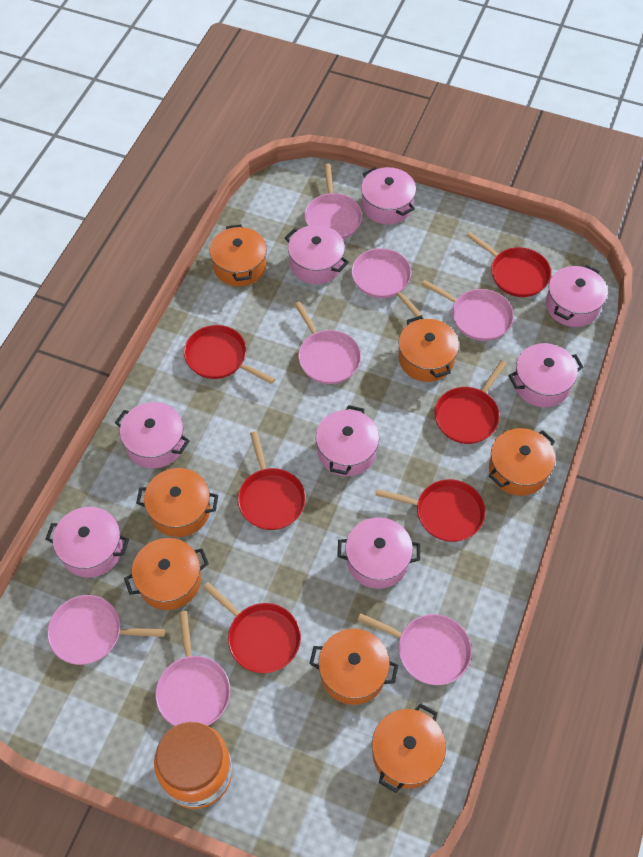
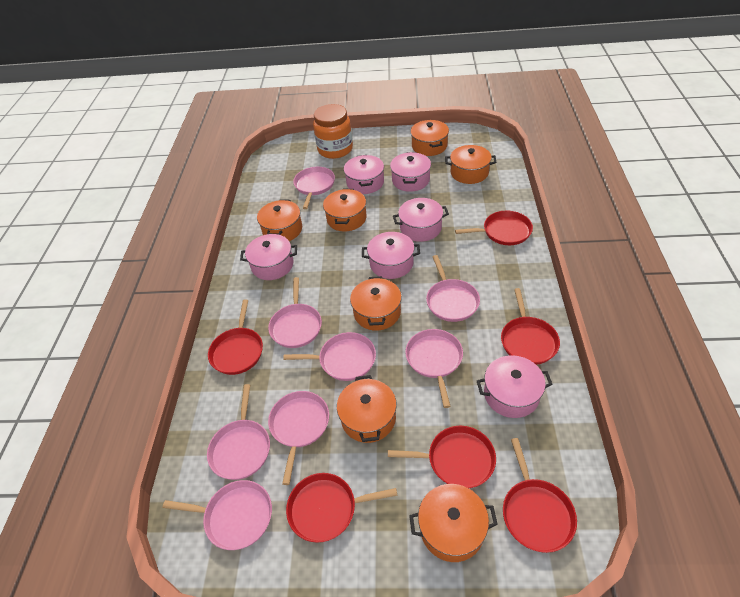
pink pan: [47,595,165,665] [155,611,230,726] [294,302,361,384] [305,164,362,239] [351,248,423,317] [358,613,472,685] [421,280,514,341] = 7 -> [163,480,272,550] [207,384,270,480] [268,277,322,348] [268,391,329,485] [283,332,376,381] [293,167,335,209] [405,329,463,408] [426,255,480,322] = 8
pink pot: [46,507,129,577] [115,402,190,468] [285,225,349,284] [316,405,379,476] [337,517,420,589] [361,167,416,224] [508,343,583,407] [546,265,608,327] = 8 -> [240,234,297,280] [344,155,384,194] [362,232,420,279] [390,152,431,192] [393,198,449,242] [477,355,553,418] = 6

